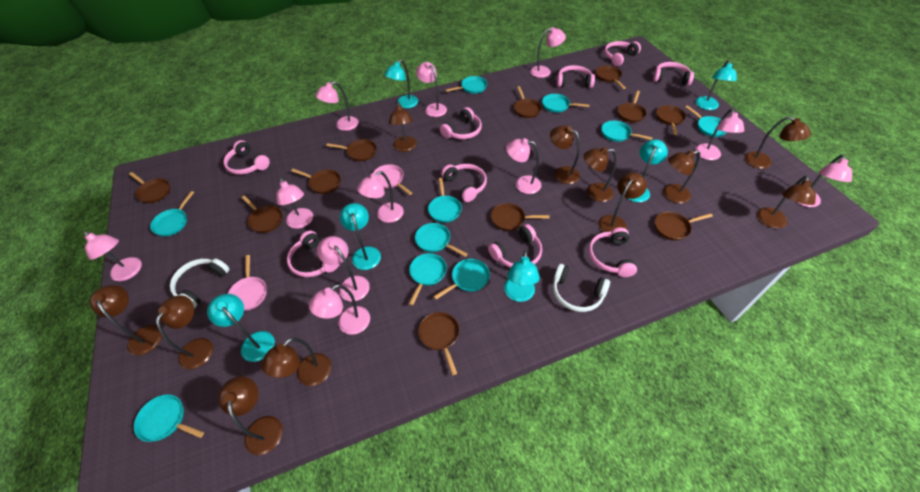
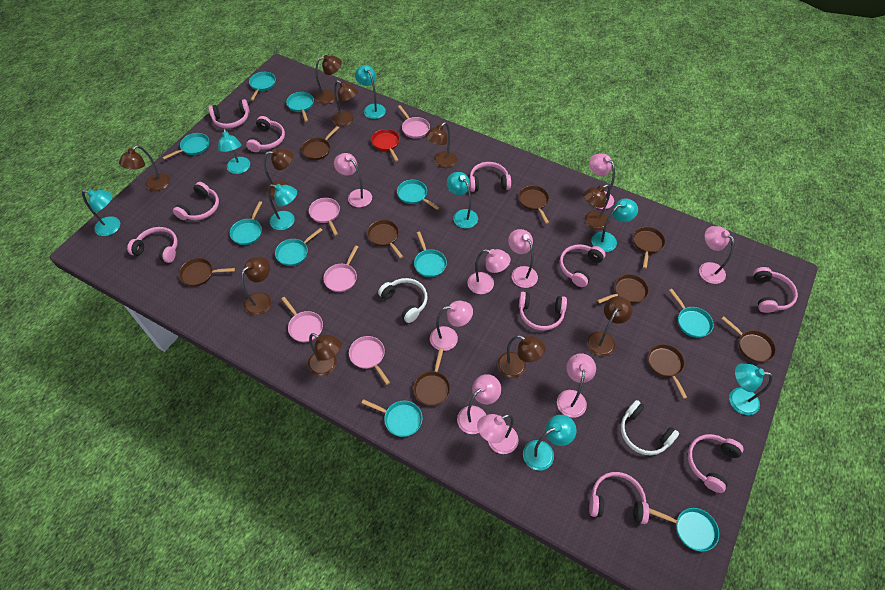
brown lamp: [90,285,162,355] [156,295,213,369] [218,376,283,455] [261,337,331,386] [389,102,417,152] [550,125,580,184] [584,147,617,202] [598,172,647,232] [663,150,700,203] [745,116,811,169] [757,176,816,229] = 11 -> [119,145,170,191] [241,257,271,316] [264,148,293,199] [308,333,342,376] [315,55,342,104] [332,80,358,126] [425,122,457,168] [497,335,546,378] [583,184,610,230] [587,296,633,357] = 10
brown pan: [129,172,170,203] [242,196,282,233] [291,169,341,194] [326,139,377,161] [418,312,460,375] [491,203,550,231] [514,86,542,118] [596,65,626,89] [618,91,647,123] [655,212,713,240] [656,105,686,135] = 11 -> [179,258,235,286] [301,126,339,160] [367,220,403,258] [413,348,450,406] [519,185,549,224] [597,274,649,304] [633,227,665,269] [648,344,687,399] [722,317,776,363] = 9
pink headphones: [223,140,270,175] [287,230,340,277] [440,107,482,139] [441,164,487,202] [488,224,542,268] [557,65,595,88] [589,228,637,277] [604,41,641,66] [653,62,694,86] = 9 -> [127,227,178,263] [173,182,219,220] [209,99,250,128] [246,116,285,152] [469,162,511,192] [519,292,567,330] [560,244,606,287] [589,472,649,524] [688,434,744,493] [753,267,798,313] = 10
pink lamp: [83,231,142,281] [276,178,313,229] [309,284,370,335] [315,81,359,131] [317,236,370,302] [357,171,404,223] [416,62,447,117] [506,138,541,194] [530,27,566,78] [695,109,745,160] [797,155,852,207] = 11 -> [334,153,372,207] [430,301,473,351] [457,374,501,434] [467,249,511,294] [477,414,519,454] [508,229,538,288] [557,353,596,418] [589,153,615,209] [699,226,734,284] = 9
pink pan: [228,255,267,311] [373,164,412,195] = 2 -> [281,297,323,342] [309,198,340,236] [323,246,358,292] [349,336,390,385] [398,105,430,139] = 5
red pan: none = 0 -> [371,129,400,162] = 1
turquoise lamp: [207,294,275,362] [339,203,381,270] [384,60,418,108] [504,250,540,302] [628,139,668,202] [696,60,737,110] = 6 -> [82,189,120,236] [218,128,250,174] [268,184,297,230] [355,65,386,119] [447,172,478,228] [523,415,576,471] [591,199,638,252] [729,364,773,415] = 8

